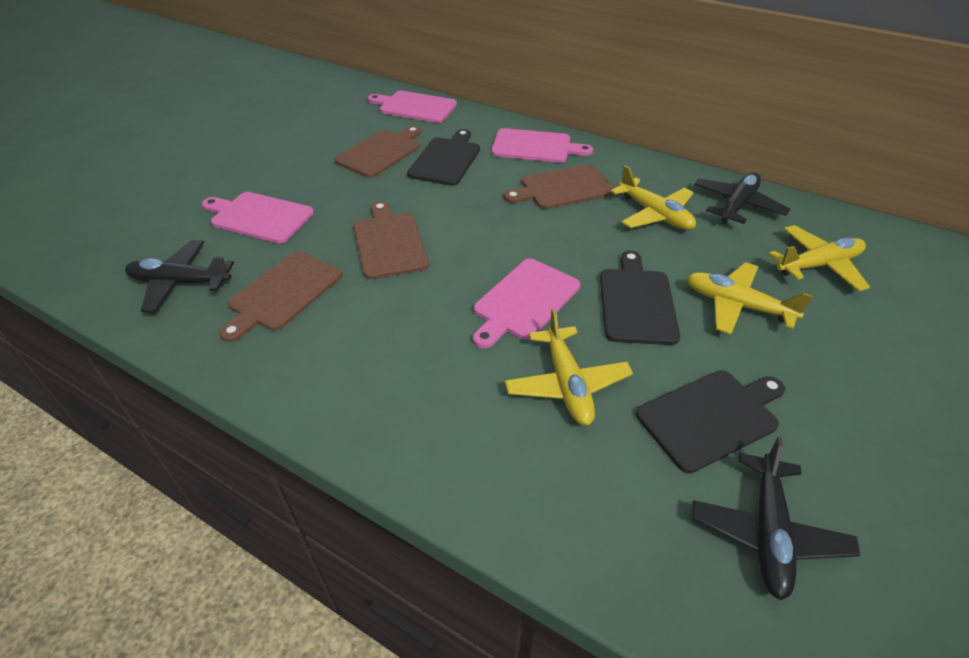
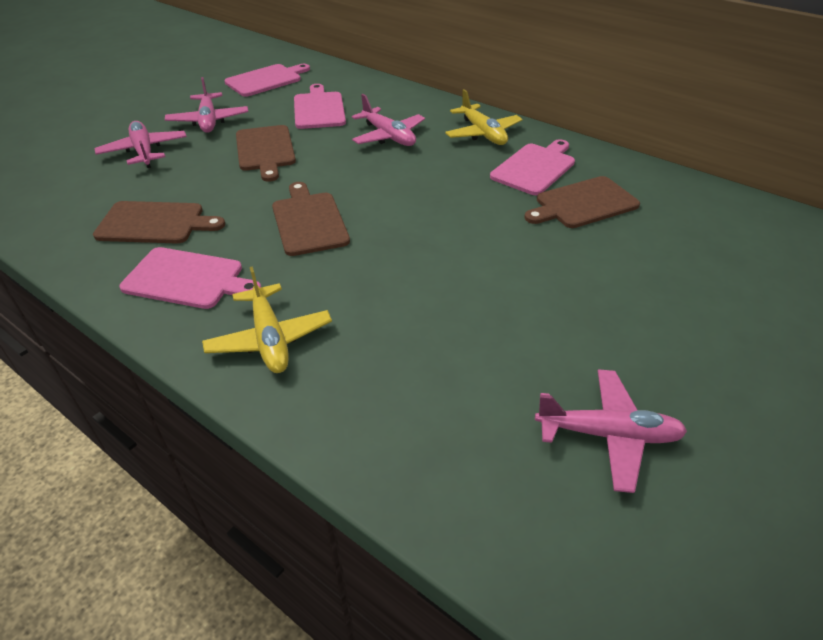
black cutting board: [407,129,480,186] [600,251,680,345] [636,370,785,473] = 3 -> none = 0
black plane: [125,240,234,313] [692,437,860,600] [694,173,790,224] = 3 -> none = 0
pink plane: none = 0 -> [94,121,187,168] [165,77,248,133] [352,94,425,146] [535,369,687,493] = 4
yellow plane: [505,308,633,426] [611,165,696,230] [686,262,813,334] [769,225,870,292] = 4 -> [202,266,332,373] [445,89,522,145] = 2

